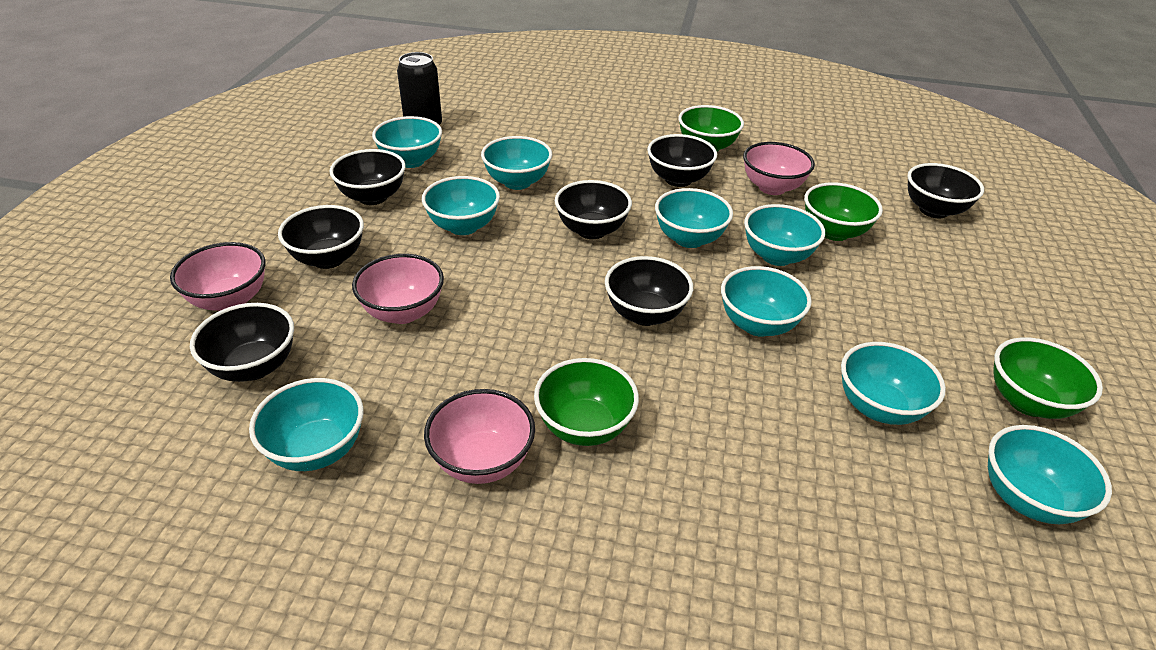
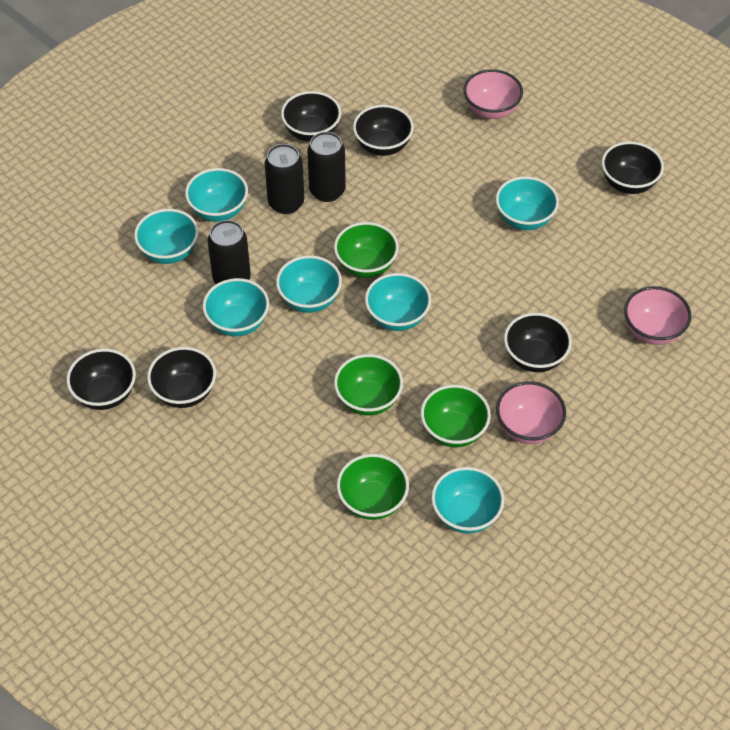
black bowl: [190,303,294,382] [278,205,364,269] [330,149,406,205] [555,180,632,239] [605,256,693,326] [647,134,717,187] [907,163,984,218] = 7 -> [67,349,136,410] [147,347,216,408] [281,91,341,142] [353,105,414,156] [504,313,572,372] [602,142,664,194] = 6
black can: [397,52,442,125] = 1 -> [207,220,251,284] [265,144,304,214] [307,132,346,202] = 3
pink bowl: [170,242,265,311] [352,254,444,324] [424,389,535,484] [743,142,815,195] = 4 -> [463,69,523,119] [496,381,566,444] [624,286,691,345] = 3
turquoise bowl: [249,378,364,471] [372,116,442,168] [422,176,500,235] [481,136,552,190] [655,188,733,248] [721,266,812,337] [744,204,825,266] [841,342,946,425] [988,425,1112,524] = 9 -> [134,209,199,264] [185,168,248,222] [203,278,269,336] [276,255,342,313] [365,273,431,331] [431,467,504,533] [496,176,559,230] = 7

